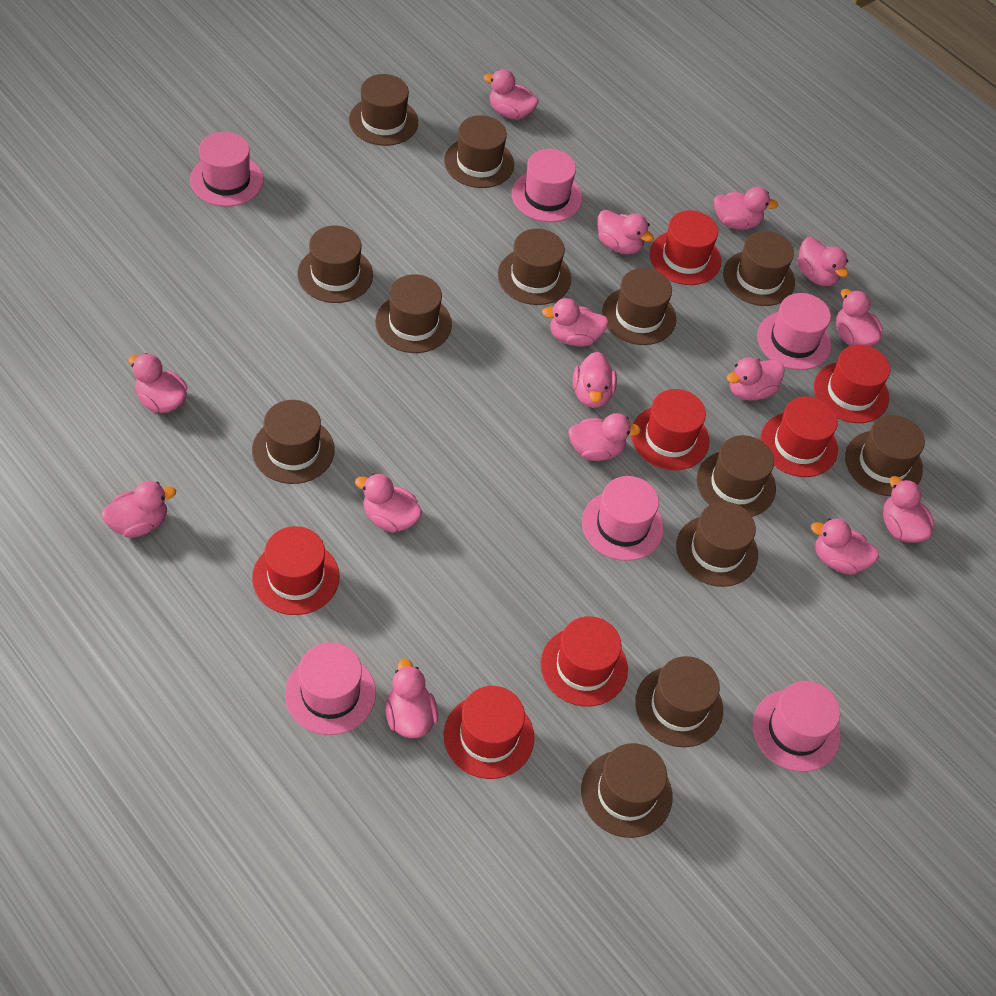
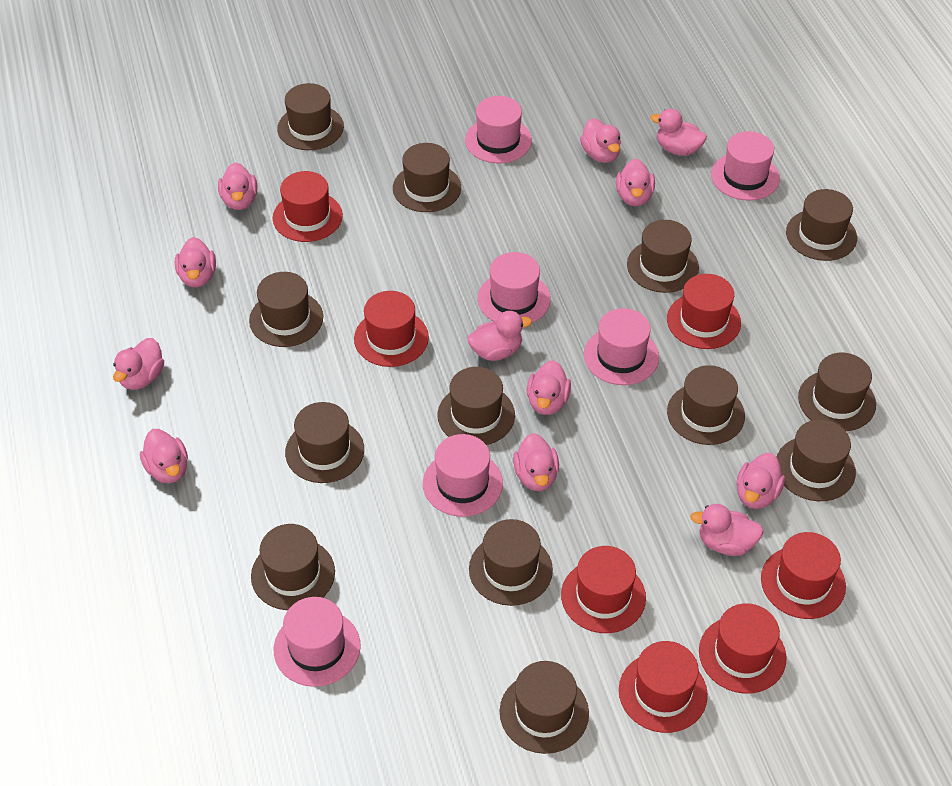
pink duck: [101,481,176,538] [128,353,187,413] [355,473,422,533] [385,659,438,738] [483,69,539,120] [542,298,609,347] [568,413,641,461] [573,352,617,408] [597,210,654,255] [714,187,778,230] [727,357,785,401] [797,237,849,286] [811,519,879,575] [836,289,883,347] [883,476,934,543] = 15 -> [113,338,164,390] [140,429,188,483] [175,237,216,287] [218,163,257,210] [468,311,532,361] [513,433,559,491] [527,360,571,415] [580,118,621,163] [616,159,655,206] [650,109,707,156] [690,504,764,556] [737,453,785,509] = 12

